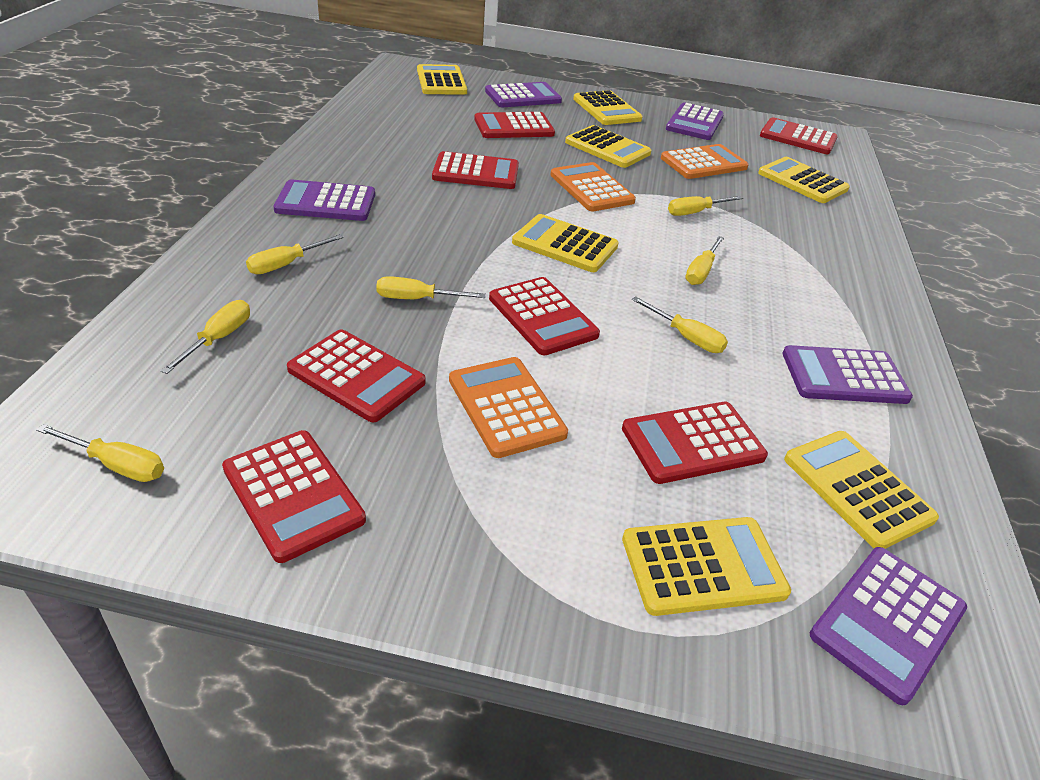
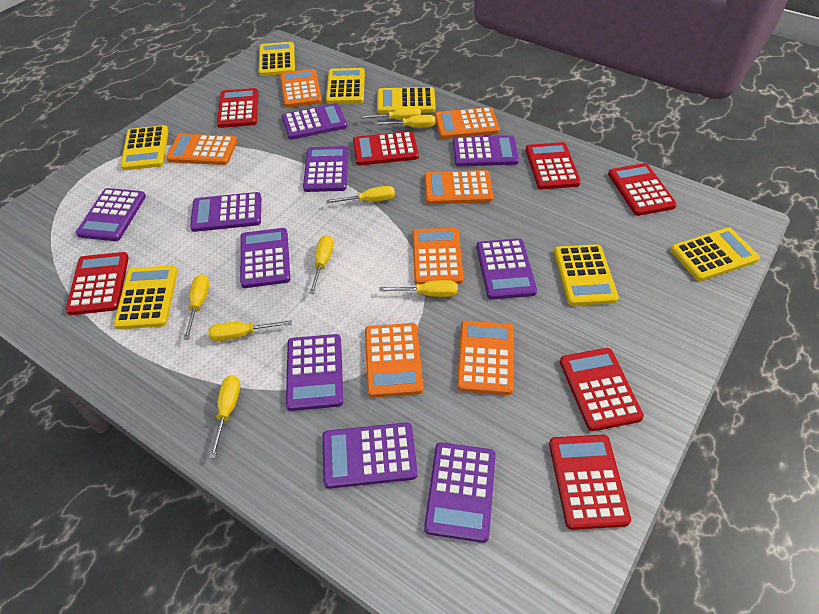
orange calculator: [449,357,568,458] [550,162,636,211] [661,144,749,179] = 3 -> [166,134,237,165] [280,69,322,108] [365,323,423,397] [413,228,464,285] [424,170,493,204] [435,107,500,139] [457,321,514,395] = 7
purple calculator: [273,180,375,221] [485,82,562,107] [666,102,724,140] [782,345,913,404] [810,547,967,705] = 5 -> [76,188,146,241] [190,192,261,232] [240,228,290,288] [282,103,347,140] [286,334,343,411] [303,146,348,192] [322,422,418,489] [424,442,496,543] [453,135,519,166] [476,238,537,300] = 10
yellow screwdriver: [36,424,164,482] [161,300,250,374] [246,234,344,274] [376,276,486,299] [632,296,728,353] [668,196,743,216] [685,236,724,285] = 7 -> [183,274,209,339] [208,320,292,341] [209,375,240,458] [309,235,333,294] [326,186,395,203] [360,107,421,120] [374,115,435,128] [379,280,458,297] = 8

